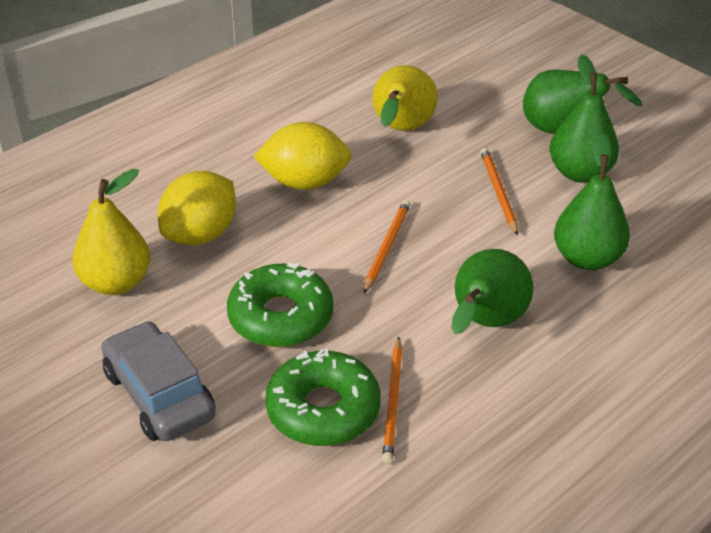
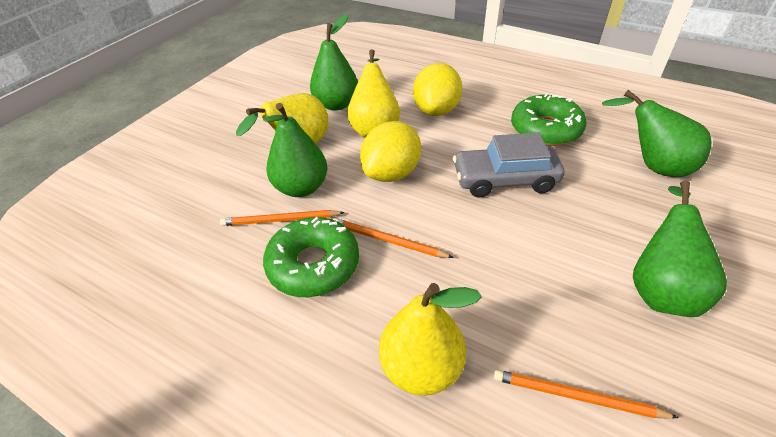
yellow pear: [73,169,150,295] [373,65,437,131] = 2 -> [236,93,328,144] [347,49,400,138] [379,283,482,395] = 3

